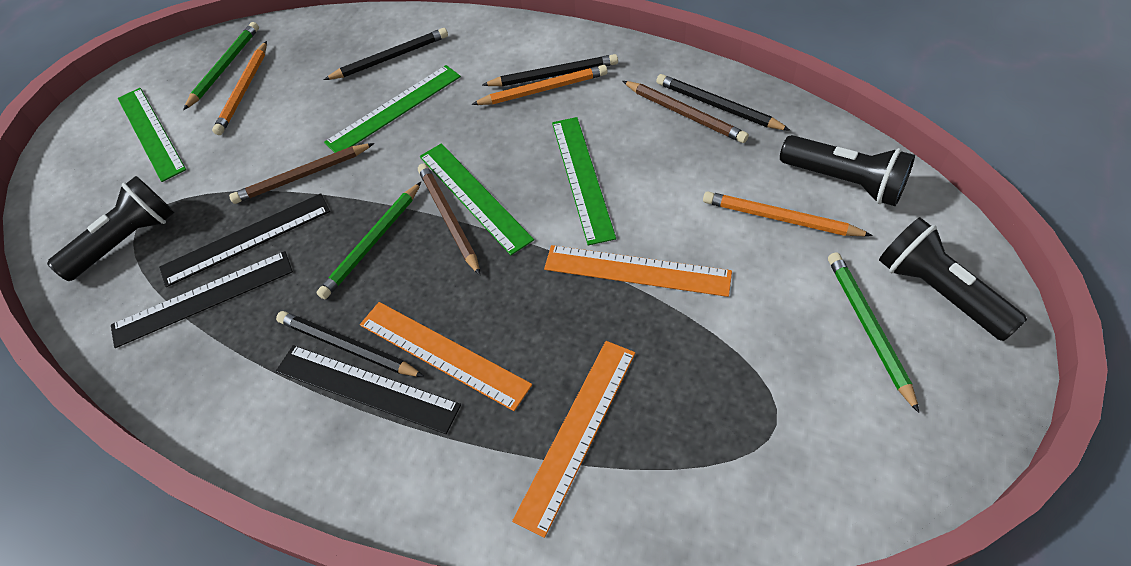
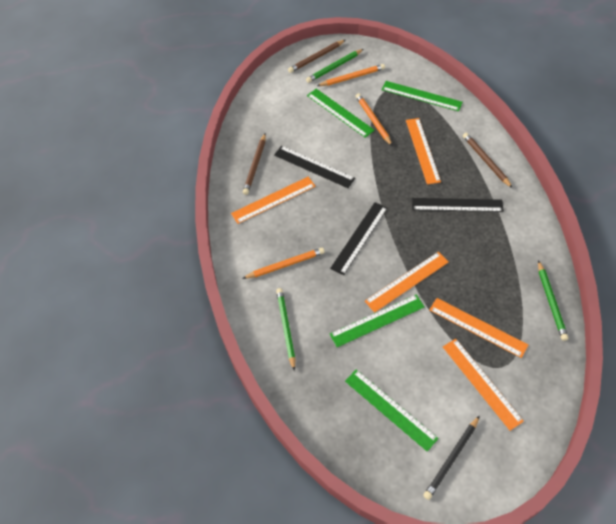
black flashlight: [47,176,175,281] [780,135,915,206] [879,217,1027,341] = 3 -> none = 0
black pencil: [276,311,424,377] [324,28,448,80] [482,54,618,86] [656,74,790,131] = 4 -> [423,415,480,500] = 1
orange ruler: [360,302,532,411] [512,341,635,538] [544,245,732,297] = 3 -> [231,177,316,224] [365,252,449,313] [406,118,441,185] [429,298,528,358] [443,339,524,431] = 5

